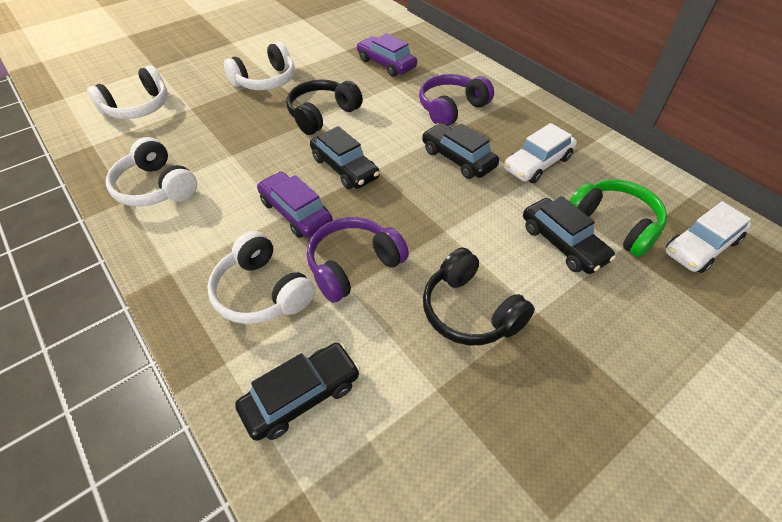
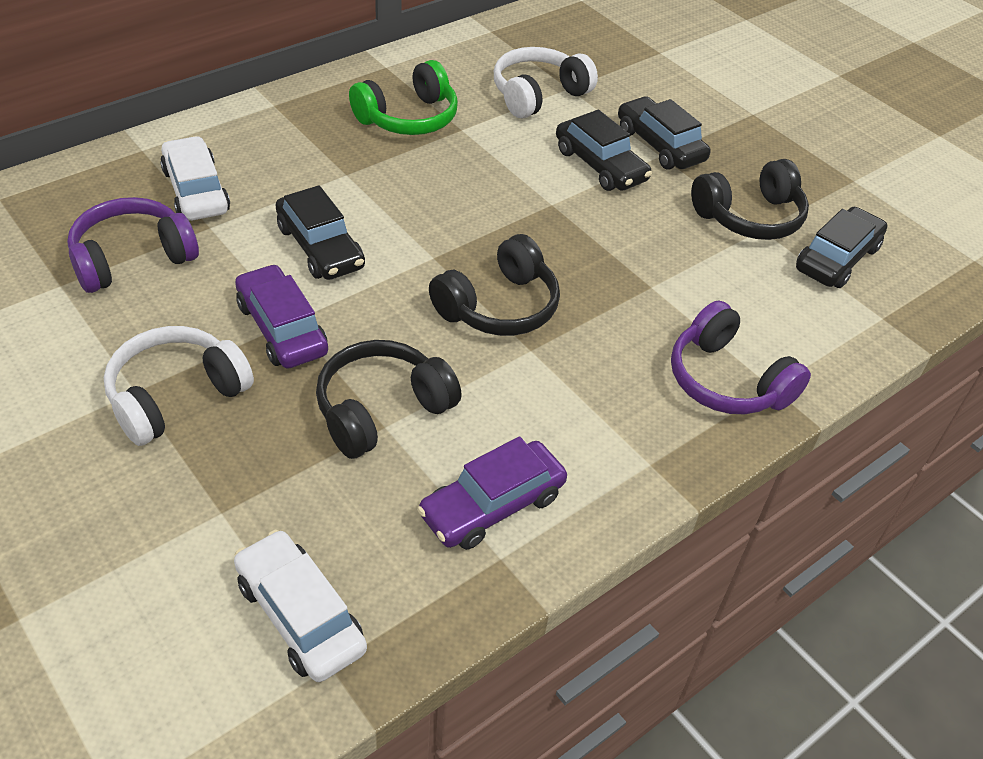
black headphones: [286,79,363,135] [423,247,535,345] = 2 -> [316,340,461,459] [429,234,560,336] [691,159,809,240] = 3
white headphones: [87,65,168,119] [106,137,197,207] [207,231,315,324] [224,42,295,90] = 4 -> [104,326,254,446] [494,47,598,118] = 2

